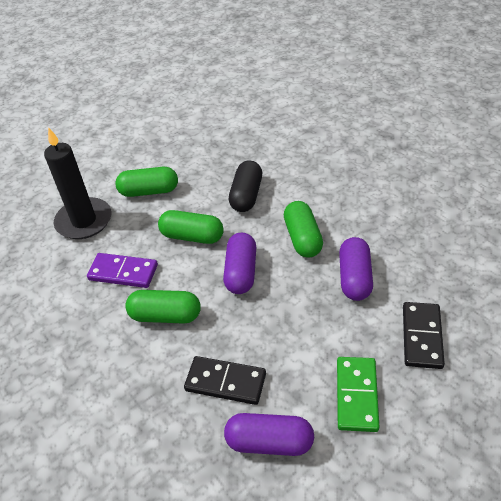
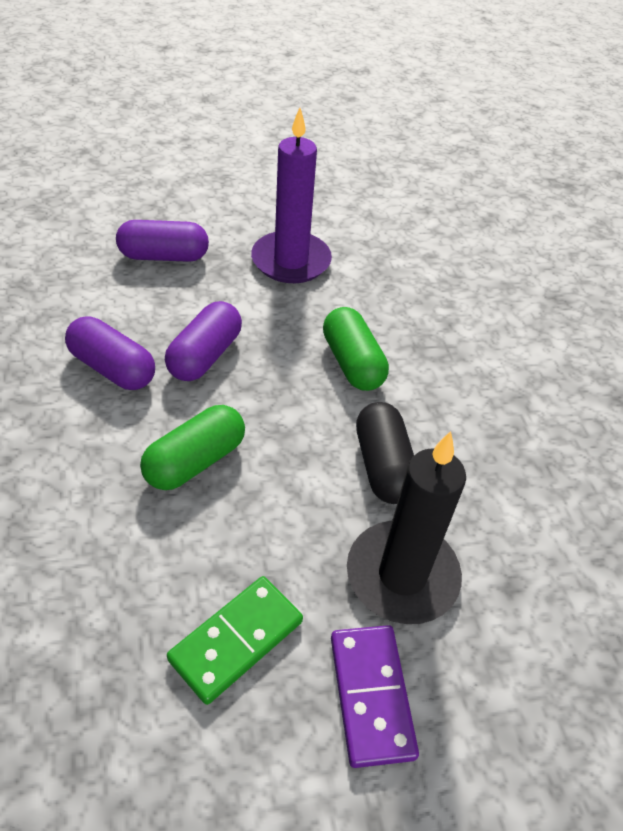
black domino: [184,356,266,405] [403,302,445,369] = 2 -> none = 0
green capsule: [115,167,178,197] [125,290,201,324] [158,210,224,244] [284,201,323,257] = 4 -> [140,405,245,490] [323,307,389,391] = 2
purple candle: none = 0 -> [251,108,332,283] = 1

